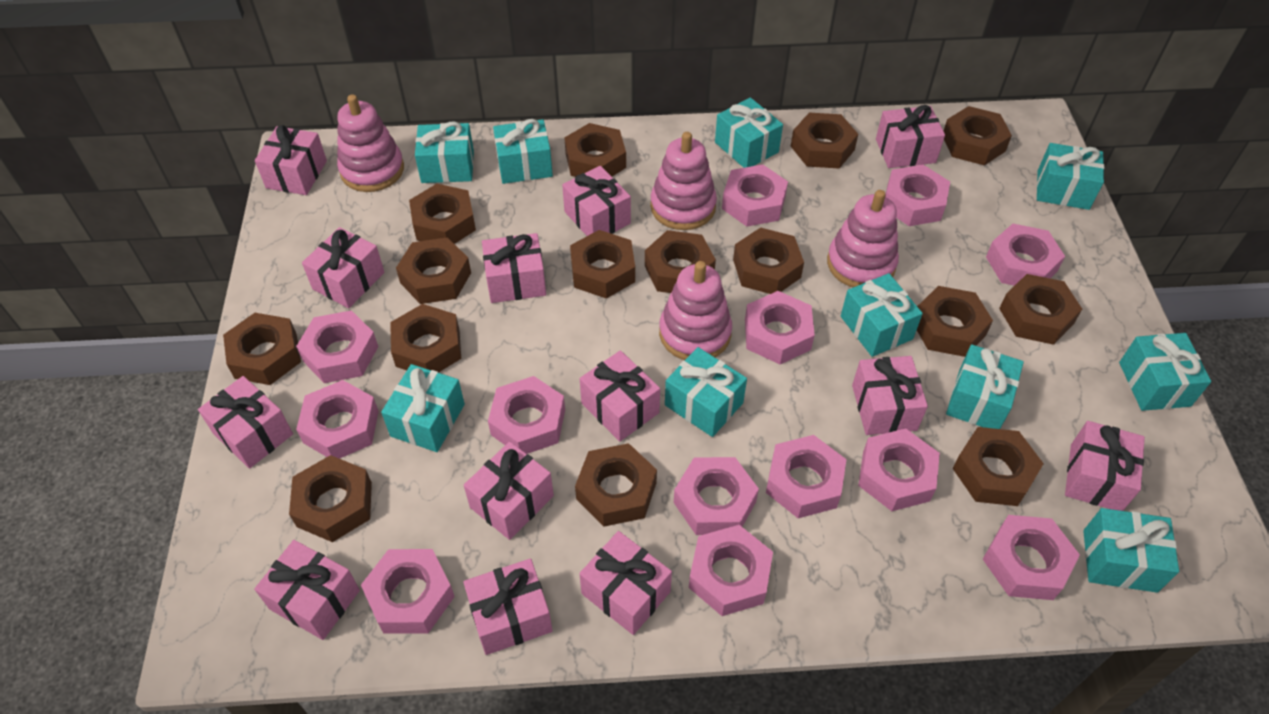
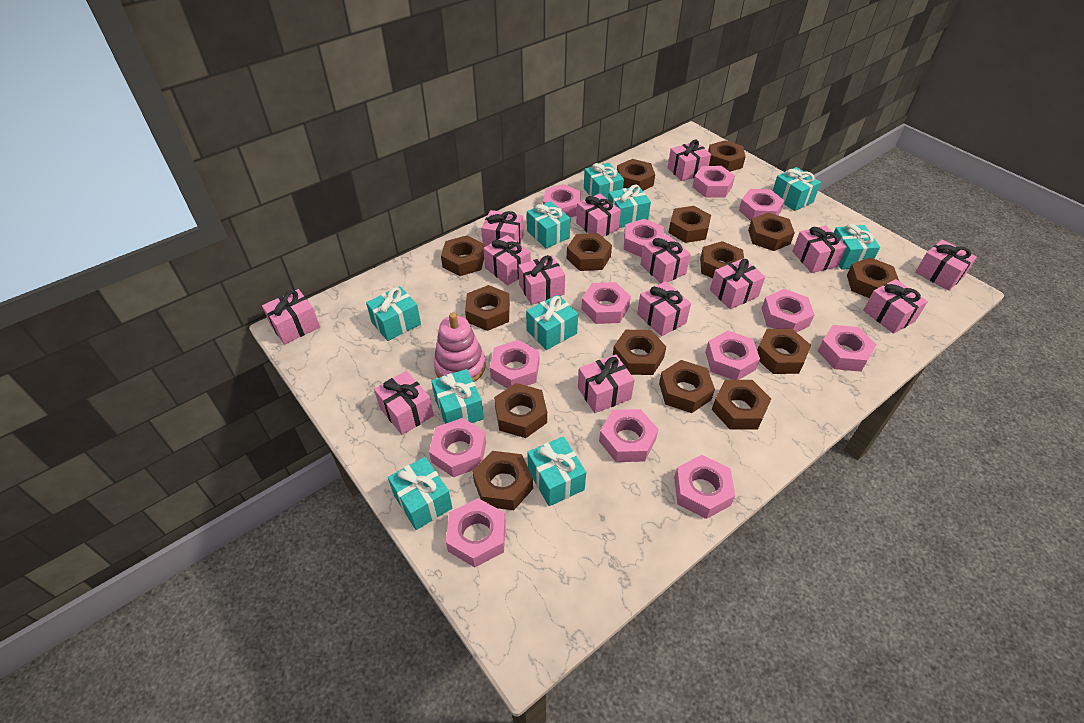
pink gift: [198,376,293,468] [254,540,360,640] [255,125,327,195] [302,227,384,308] [463,558,553,655] [464,442,554,540] [482,233,546,303] [562,166,631,236] [579,531,672,635] [580,350,660,442] [852,356,928,435] [876,105,945,168] [1065,421,1145,511] = 13 -> [262,289,320,344] [374,371,434,435] [481,210,524,247] [483,235,531,286] [518,255,565,305] [576,194,621,237] [578,354,635,413] [637,281,691,336] [640,234,691,283] [668,140,711,181] [710,258,765,309] [792,226,847,273] [863,279,928,334] [915,240,977,291] = 14
pink stacking toy: [337,94,404,192] [650,132,717,230] [659,261,732,360] [827,190,899,287] = 4 -> [433,312,486,382] = 1

